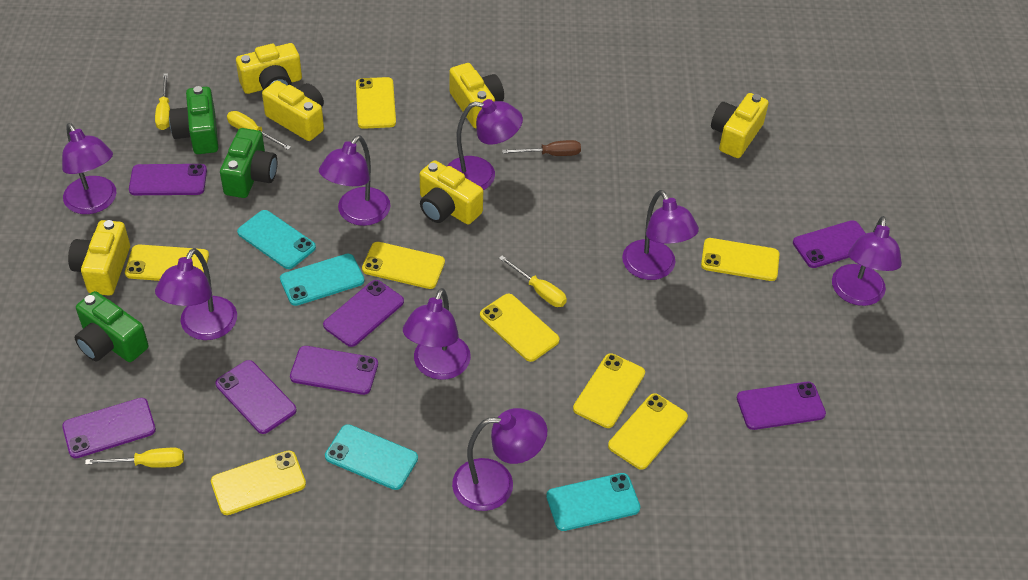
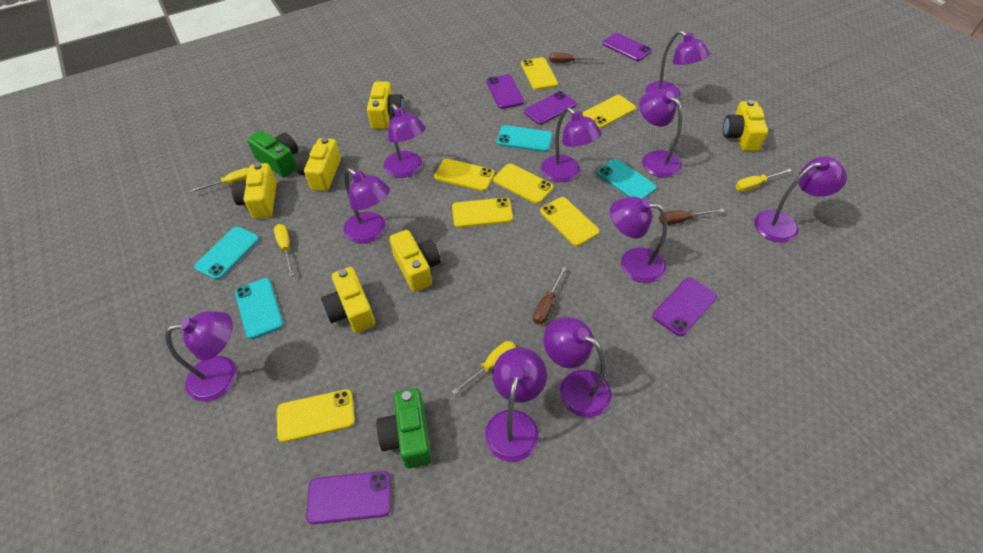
brown screwdriver: [502,140,581,156] = 1 -> [533,266,566,324] [549,53,602,63] [659,209,725,225] = 3
green camera: [75,291,149,362] [169,86,218,154] [220,128,277,198] = 3 -> [247,131,298,177] [376,388,432,468] = 2
purple lamp: [62,123,116,214] [155,248,237,340] [319,135,390,226] [403,288,471,380] [447,99,523,190] [452,408,547,511] [622,190,699,280] [832,216,902,306] = 8 -> [165,311,237,402] [343,168,390,244] [384,104,426,178] [485,348,547,462] [541,107,602,182] [543,317,612,417] [610,196,667,283] [639,90,682,178] [645,30,710,99] [754,157,847,242] = 10
purple phone: [62,398,156,459] [129,164,207,195] [215,360,296,434] [290,346,378,395] [323,280,404,347] [737,382,826,430] [793,220,866,268] = 7 -> [306,471,391,525] [486,74,524,109] [524,91,577,125] [602,33,652,61] [652,277,717,337] = 5
yellow phone: [125,245,209,281] [211,451,306,515] [356,77,396,129] [362,242,445,289] [480,294,560,362] [573,353,645,428] [608,393,688,470] [701,238,779,281] = 8 -> [277,389,355,442] [434,159,495,191] [452,198,513,228] [493,164,554,204] [521,57,558,90] [540,197,599,246] [582,95,636,128] = 7

